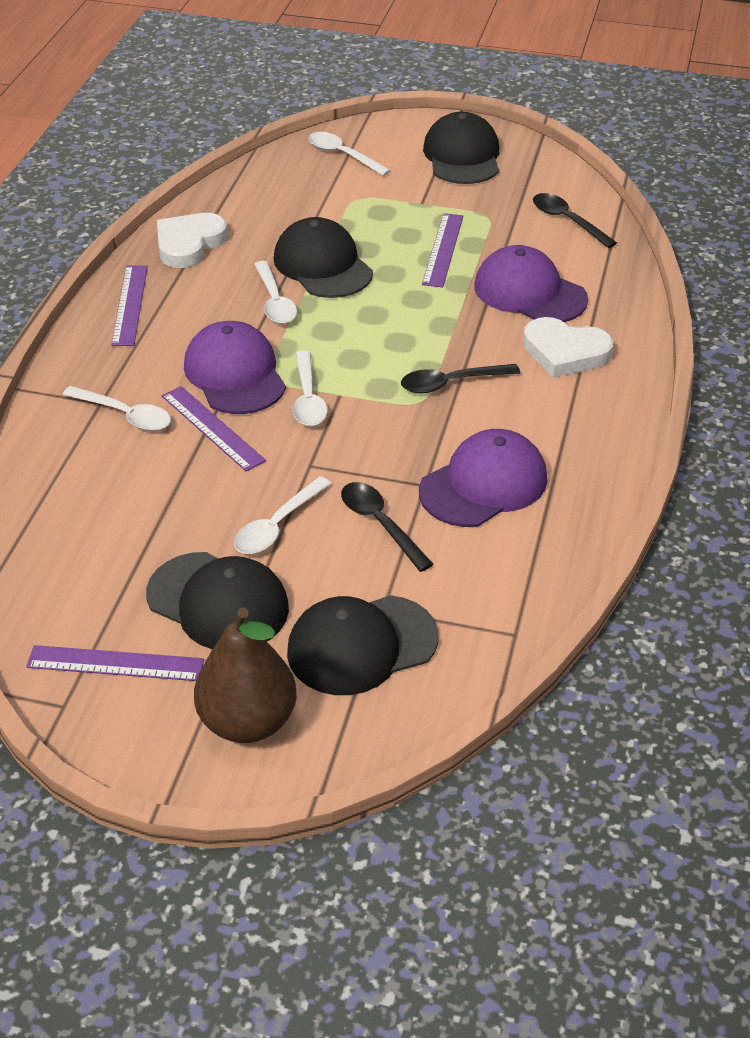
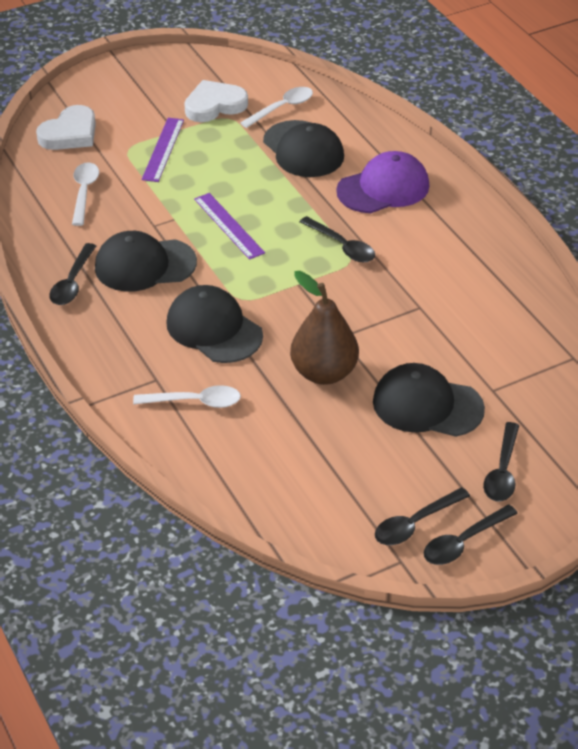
black spoon: [341,482,434,572] [401,364,520,393] [533,193,617,248] = 3 -> [49,243,96,305] [299,216,375,262] [375,487,470,545] [424,505,518,565] [483,422,519,501] = 5
purple cap: [184,321,286,414] [419,429,547,527] [474,245,588,322] = 3 -> [336,151,429,213] = 1
purple ruler: [26,645,204,681] [111,265,148,346] [162,386,266,472] [422,213,463,287] = 4 -> [142,118,184,182] [194,193,265,260] = 2
white spoon: [63,386,171,431] [234,476,331,554] [254,261,297,324] [292,350,328,426] [308,132,391,176] = 5 -> [72,162,99,226] [133,385,241,408] [240,87,313,128] = 3

